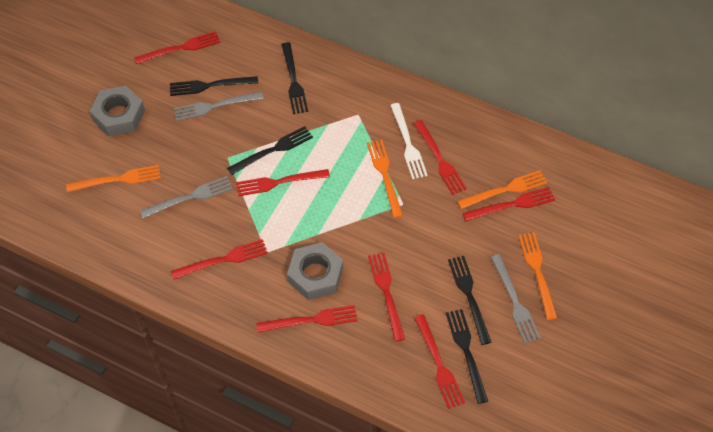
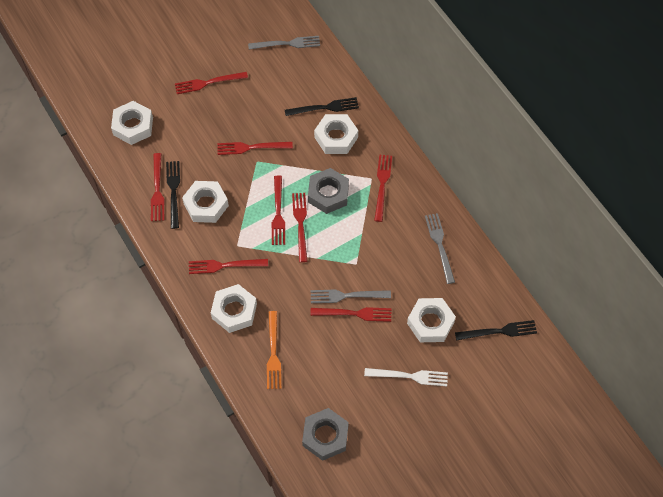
black fork: [170,76,258,96] [227,126,313,175] [281,42,308,114] [446,309,488,404] [448,256,491,345] = 5 -> [166,161,180,229] [285,97,359,116] [455,320,537,340] = 3
orange fork: [66,165,161,192] [367,140,403,218] [457,170,547,209] [518,232,557,320] = 4 -> [267,311,281,389] = 1
white nut: none = 0 -> [111,101,153,145] [182,181,229,223] [211,284,257,333] [314,114,358,154] [407,298,456,342] = 5

